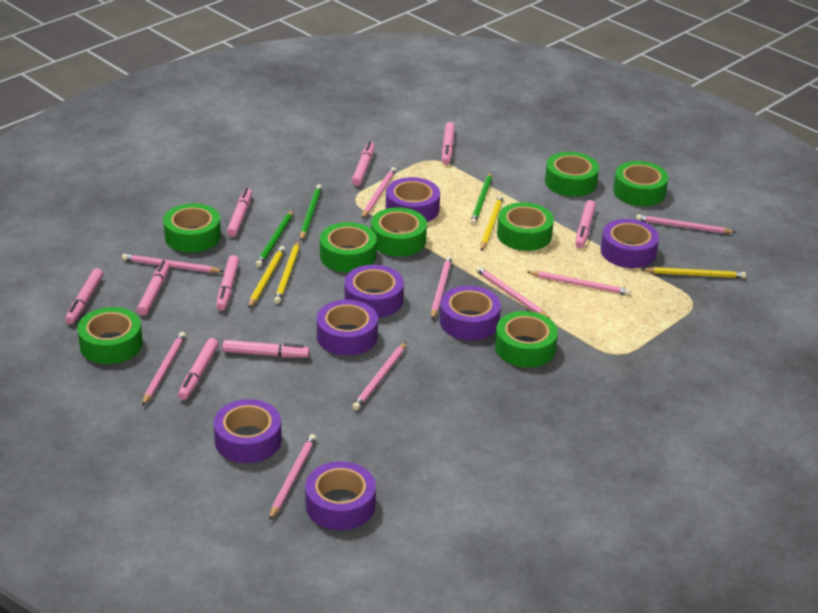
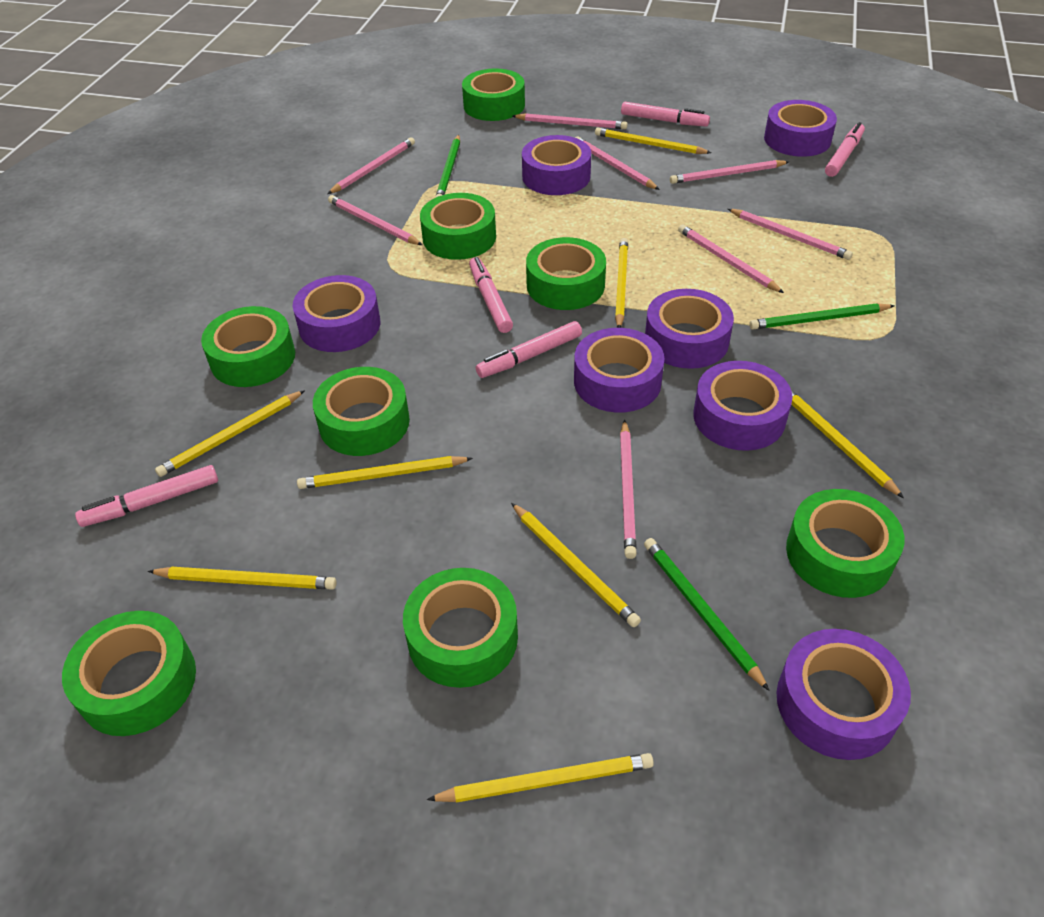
pink marker: [65,268,103,324] [137,260,170,316] [178,338,218,400] [216,255,239,311] [222,340,310,358] [227,188,252,237] [352,141,375,186] [442,122,455,165] [575,200,596,248] = 9 -> [75,465,218,527] [469,257,513,333] [476,321,582,378] [621,102,710,127] [825,122,865,177] = 5
pink pencil: [122,254,224,273] [142,332,186,406] [269,434,316,520] [352,342,406,410] [362,167,396,219] [431,256,452,320] [476,266,550,318] [527,271,631,296] [636,214,737,234] = 9 -> [327,137,415,194] [328,195,422,245] [513,113,627,129] [575,137,660,190] [620,420,637,559] [670,160,789,184] [678,224,784,293] [728,209,853,260] = 8
yellow pencil: [248,246,285,309] [274,241,299,304] [481,195,503,251] [641,267,746,278] = 4 -> [148,567,337,590] [155,390,305,477] [297,456,473,489] [427,753,654,803] [511,503,641,627] [595,127,711,154] [615,238,628,328] [791,390,904,498] = 8

